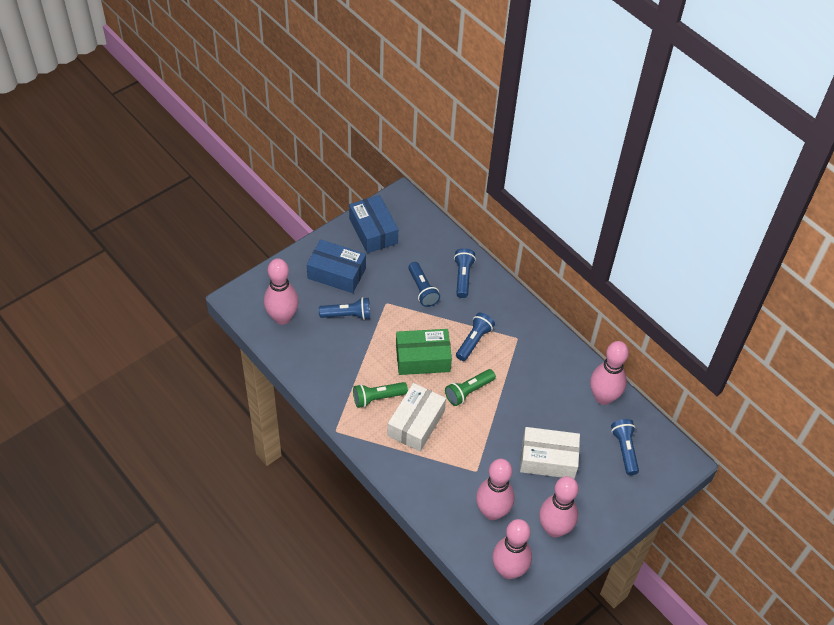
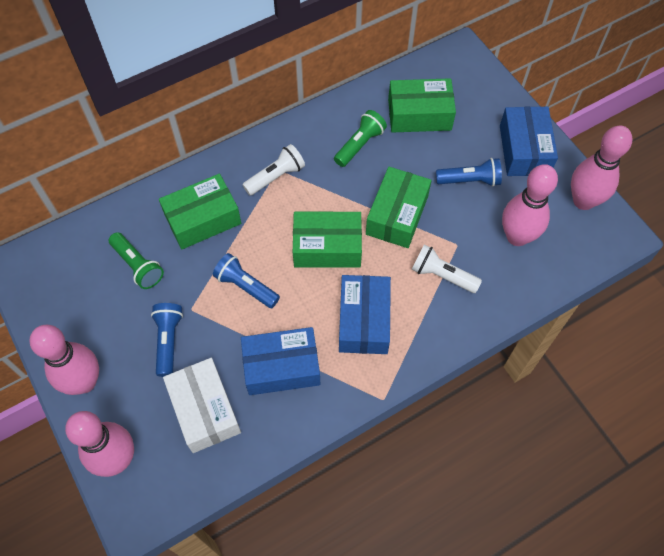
blue box: [307,239,366,293] [349,195,398,253] = 2 -> [241,327,320,395] [339,275,391,354] [500,107,558,176] = 3
blue flashlight: [319,297,370,320] [408,262,440,307] [454,248,476,298] [456,313,495,361] [611,419,639,475] = 5 -> [151,303,183,377] [213,253,280,308] [436,158,502,187] = 3
green box: [396,329,452,375] = 1 -> [159,174,241,250] [293,212,362,268] [366,167,432,248] [388,78,456,133] = 4
pink bowling pin: [264,258,299,325] [476,459,515,520] [492,519,532,579] [539,476,579,537] [590,341,629,405] = 5 -> [30,325,99,395] [65,411,134,477] [502,164,558,246] [571,125,632,210] = 4
white box: [387,383,446,452] [520,427,580,479] = 2 -> [163,358,241,453] = 1
white flashlight: none = 0 -> [242,144,305,195] [412,244,482,293] = 2

